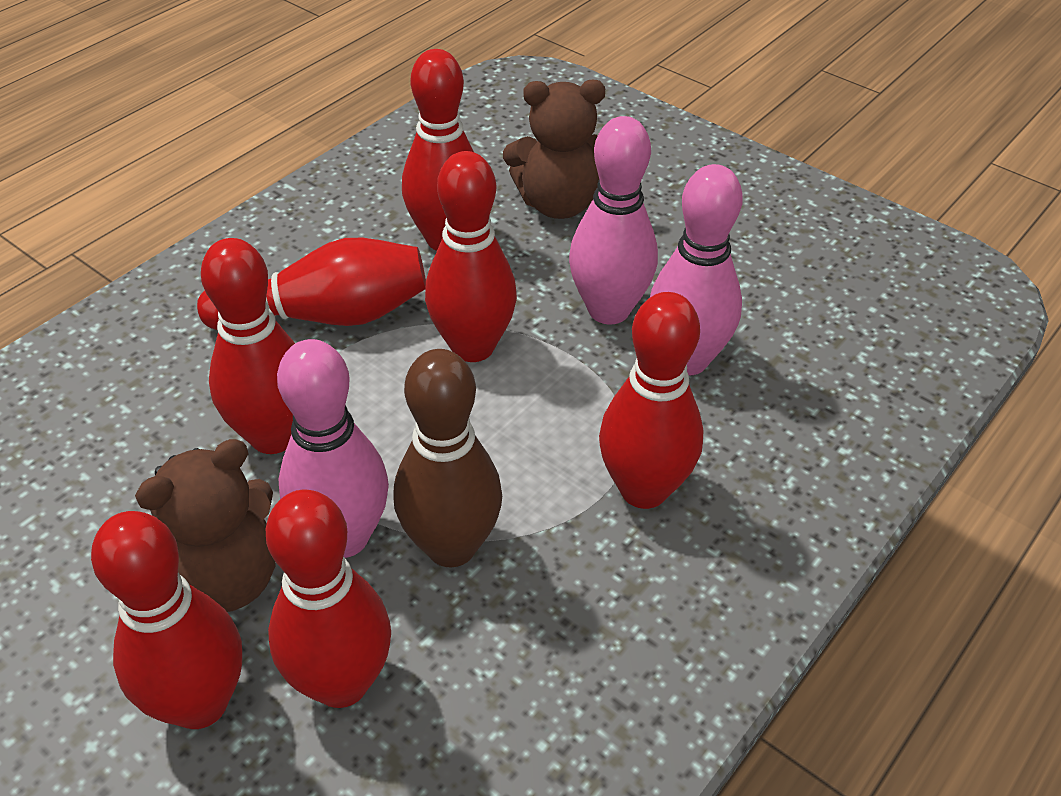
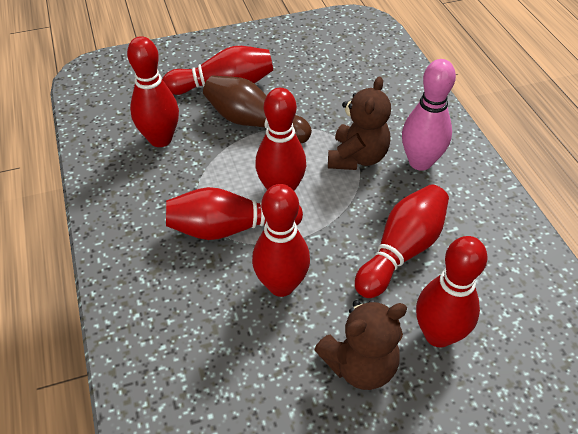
pink bowling pin: [277,339,389,558] [569,116,658,324] [650,164,743,376] = 3 -> [402,59,456,171] = 1

